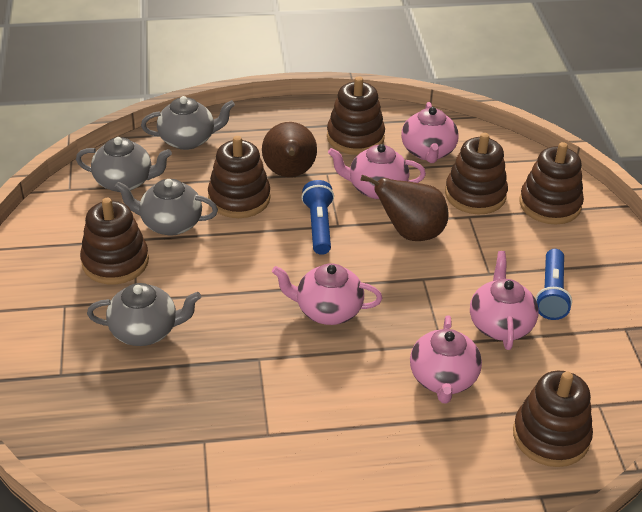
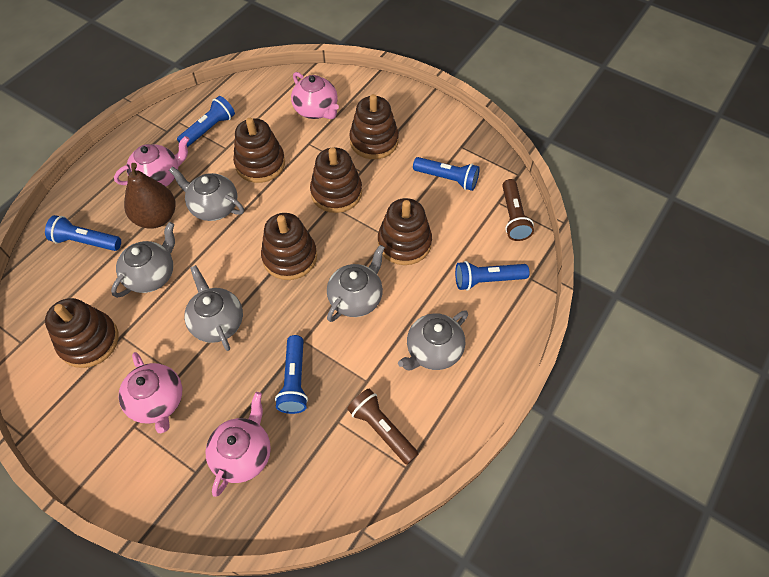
blue flashlight: [301,180,334,255] [535,249,572,320] = 2 -> [45,215,121,251] [177,96,235,147] [275,335,308,414] [413,157,480,191] [455,261,529,290] = 5
brown flashlight: none = 0 -> [347,389,418,465] [502,179,534,241] = 2
brown pear: [262,122,317,177] [361,174,449,241] = 2 -> [124,163,176,229] = 1
grey teapot: [76,137,172,192] [87,283,201,346] [115,179,218,236] [141,96,235,150] = 4 -> [111,222,175,298] [169,166,244,221] [184,265,243,351] [327,245,385,322] [398,310,468,371] = 5
pink teapot: [272,264,382,325] [328,144,426,199] [401,102,459,163] [410,315,482,404] [470,251,539,350] = 5 -> [114,136,189,186] [119,352,182,433] [205,392,271,497] [291,72,339,119] = 4

